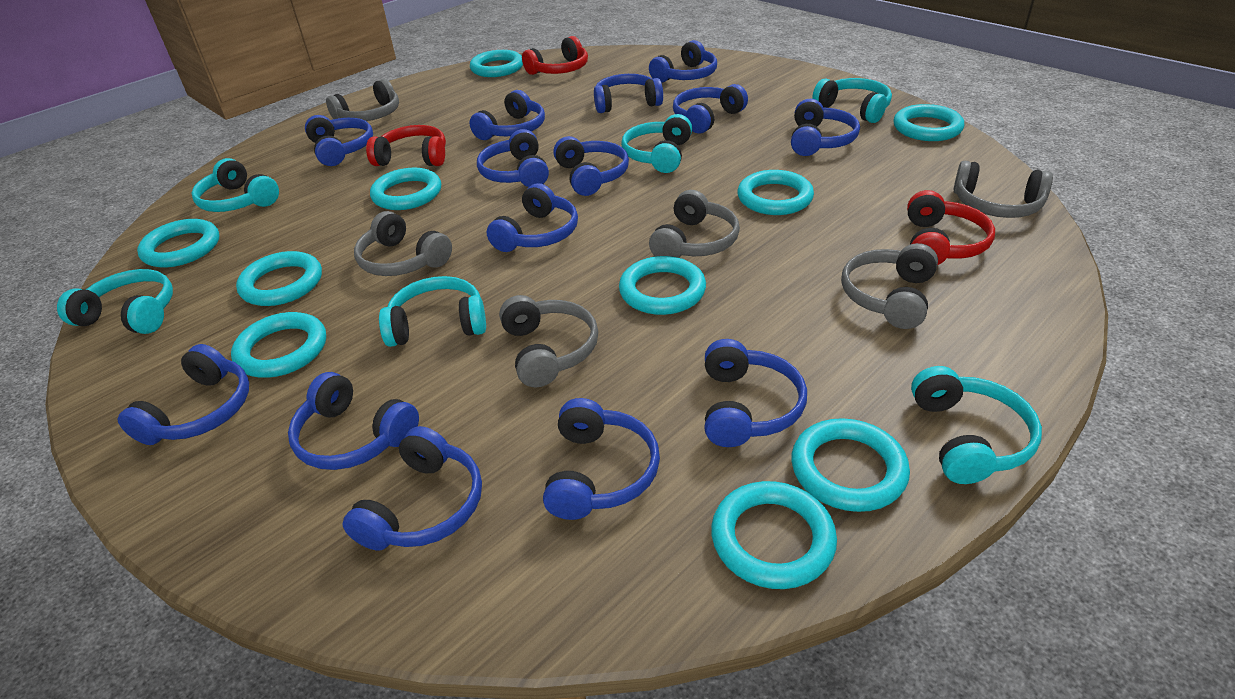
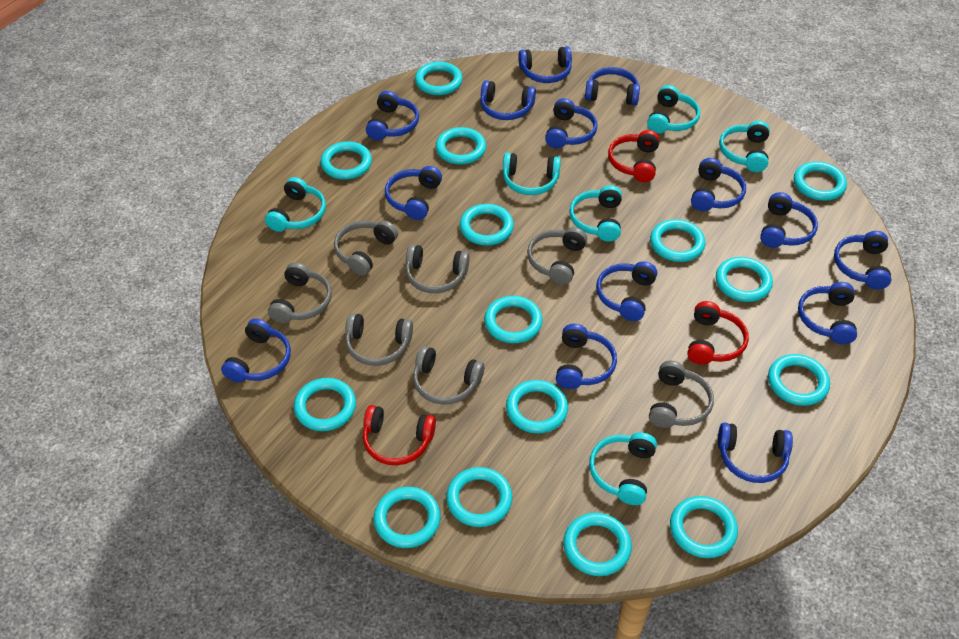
grey headphones: [326,79,399,121] [354,211,452,276] [499,295,598,387] [649,190,740,258] [841,243,938,329] [953,161,1053,218] = 6 -> [268,262,332,323] [334,220,398,276] [345,313,413,366] [405,244,470,293] [413,346,484,405] [527,227,587,285] [649,361,714,428] = 7
turquoise ring: [137,219,219,268] [231,312,326,378] [236,251,322,306] [370,168,441,210] [470,50,523,77] [619,256,706,315] [711,481,837,589] [737,170,814,215] [792,418,910,512] [893,104,964,141] = 10 -> [294,378,356,431] [320,141,372,180] [374,487,441,548] [415,62,463,95] [436,127,486,165] [446,467,512,527] [460,204,514,245] [484,296,543,343] [506,380,568,434] [563,513,632,576] [650,219,705,262] [670,496,738,558] [716,257,773,302] [768,354,830,406] [794,161,847,201] = 15

